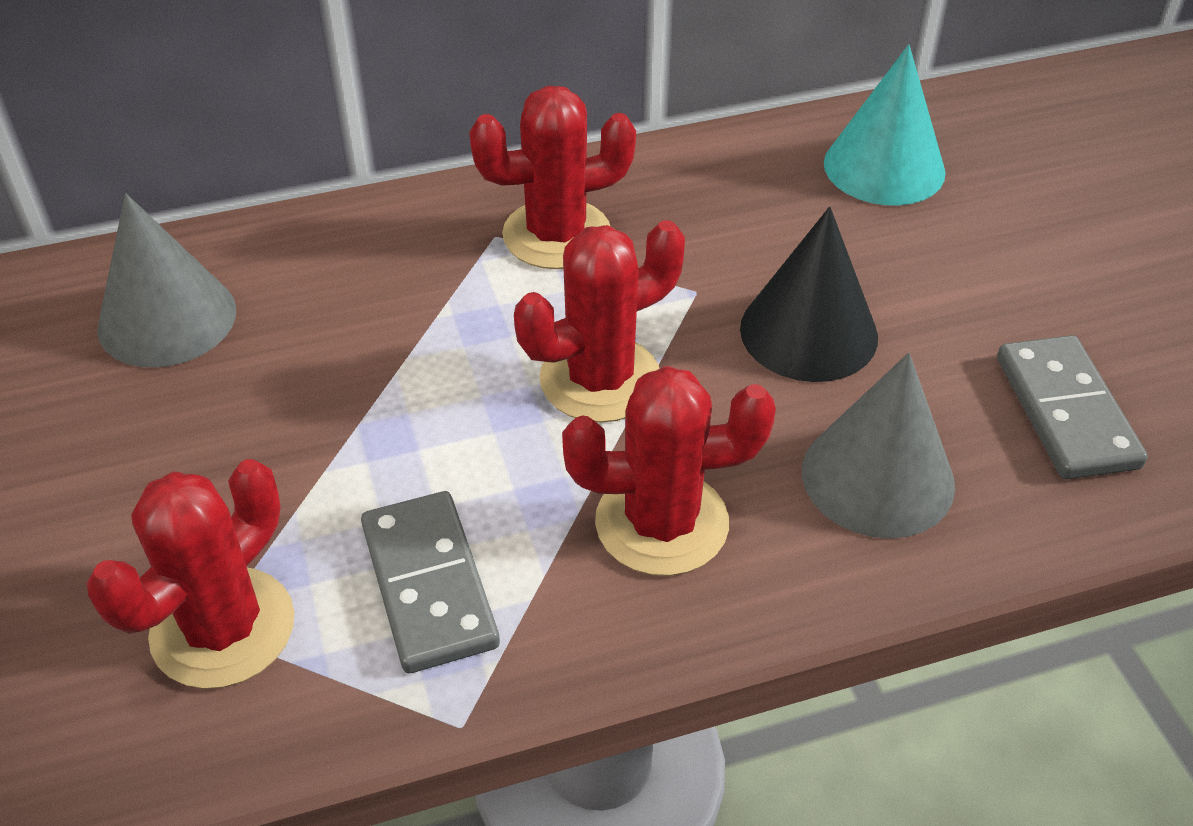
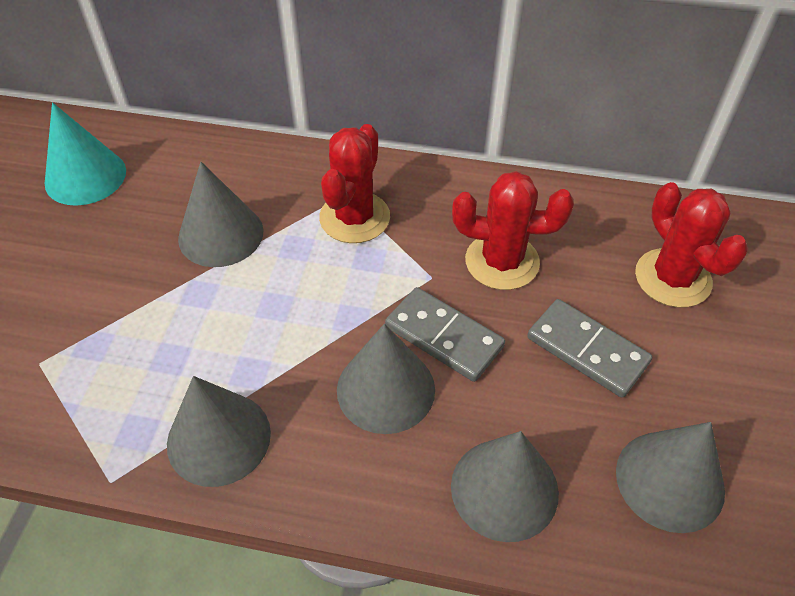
black cone: [740,207,878,382] = 1 -> none = 0
grey cone: [97,193,236,368] [802,352,955,539] = 2 -> [167,376,271,487] [178,162,263,267] [337,324,435,434] [451,431,559,542] [616,422,725,533] = 5
red cactus: [87,459,294,689] [469,86,636,269] [514,220,685,423] [562,366,776,576] = 4 -> [319,124,390,243] [452,171,574,290] [635,182,748,308] = 3

